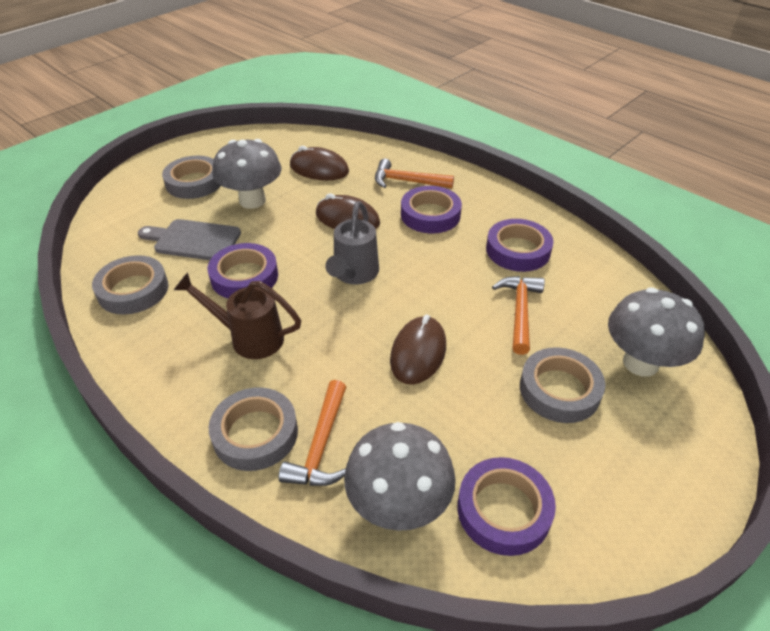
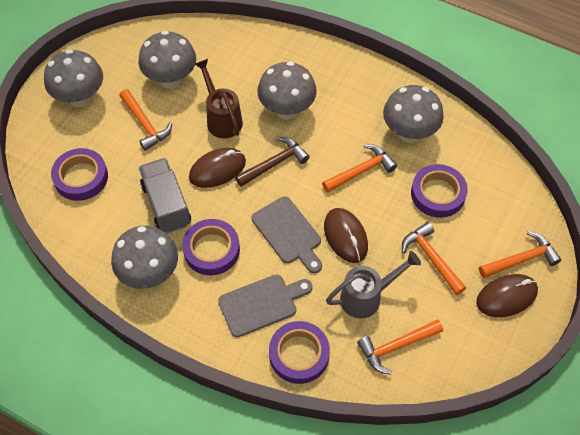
brown hammer: none = 0 -> [235,137,309,187] = 1
grey cutting board: [138,219,241,260] = 1 -> [218,274,313,338] [252,196,322,273] = 2
grey mushroom: [212,139,281,209] [344,422,456,531] [608,287,705,377] = 3 -> [44,49,103,107] [111,226,178,289] [138,31,196,89] [257,61,317,119] [383,85,444,143] = 5
grey tape: [92,255,169,315] [162,156,220,199] [209,387,298,471] [520,347,606,423] = 4 -> none = 0
grey truck: none = 0 -> [139,158,191,234] = 1
orange hammer: [279,380,346,486] [375,159,454,188] [492,276,545,355] = 3 -> [119,89,172,151] [322,144,397,193] [357,319,443,375] [402,222,466,295] [479,231,561,278] = 5

